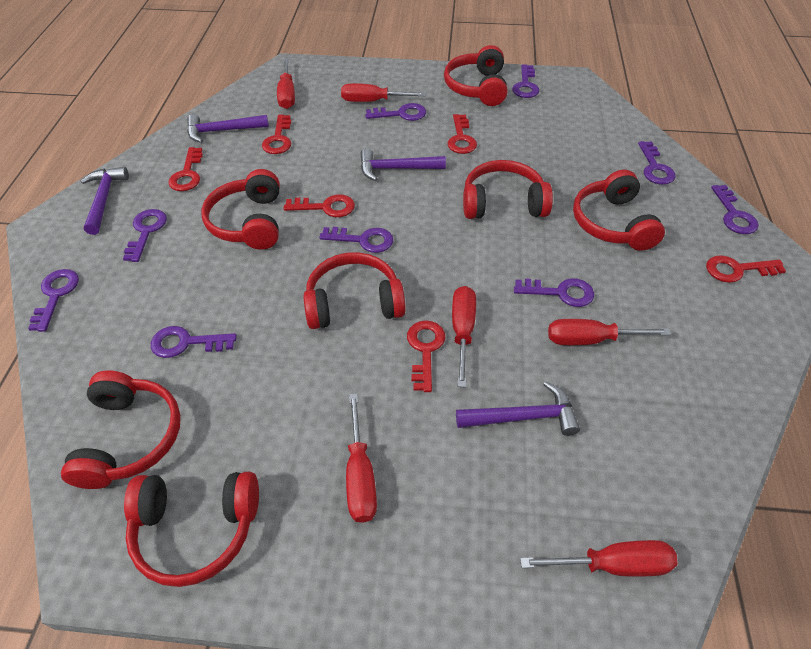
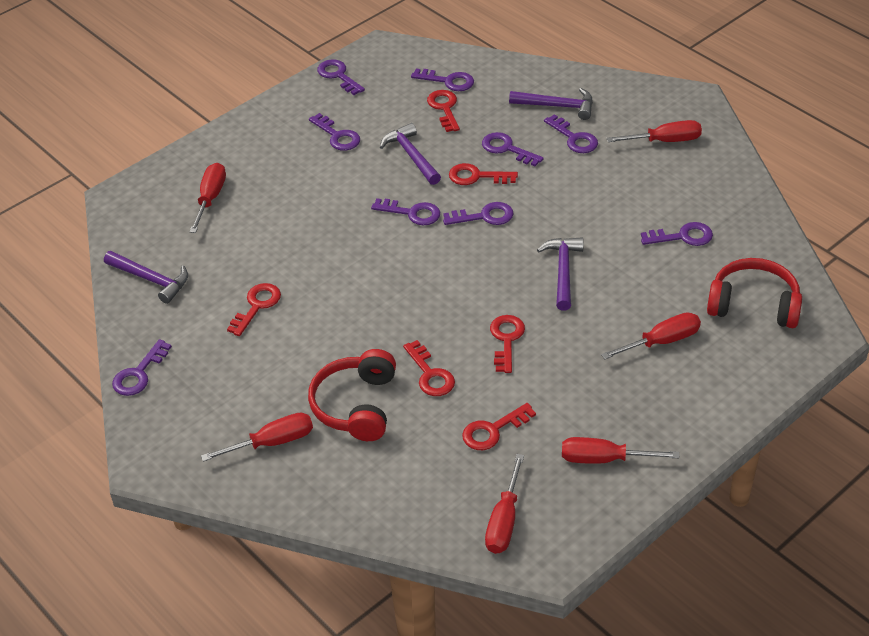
red headphones: [61,370,181,489] [124,472,259,587] [201,169,280,250] [303,252,406,329] [444,45,508,106] [463,160,553,219] [573,170,665,251] = 7 -> [308,349,396,441] [707,258,802,328] = 2

